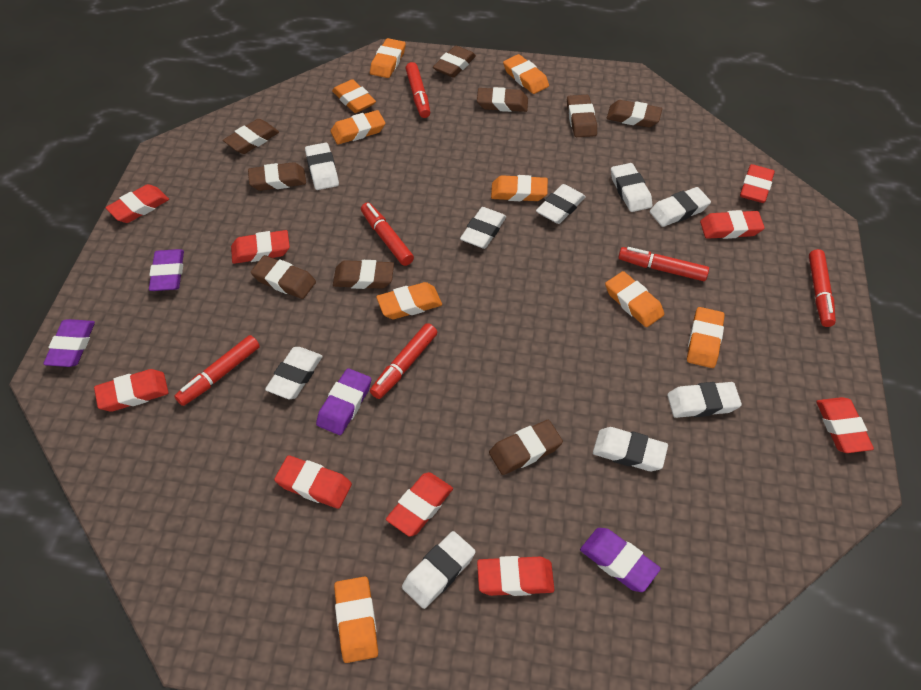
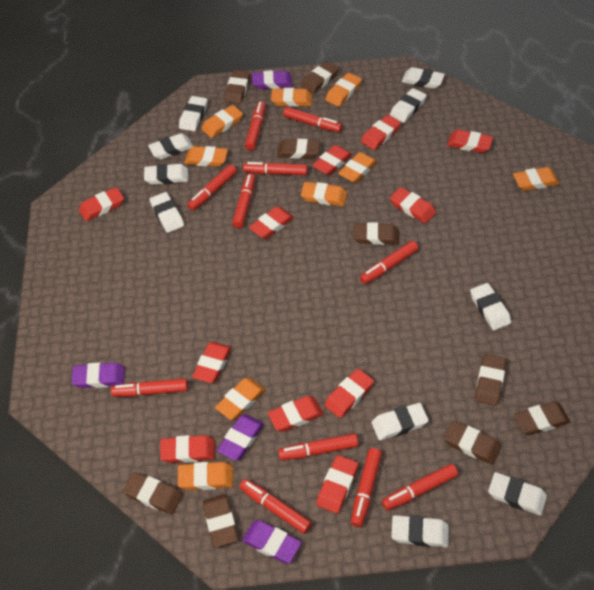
red eraser: [94,369,169,412] [105,184,169,223] [231,230,290,264] [274,455,352,509] [386,472,453,537] [477,556,555,596] [700,210,765,239] [740,164,775,203] [816,397,874,453] = 9 -> [79,187,124,221] [160,435,215,463] [192,342,231,383] [249,206,294,239] [268,396,324,432] [312,145,352,175] [316,455,358,514] [324,369,374,418] [361,115,401,150] [390,187,436,224] [447,130,493,153] = 11
red marker: [174,335,260,406] [361,202,414,266] [370,323,437,399] [405,62,430,118] [618,247,709,281] [809,249,836,327] = 6 -> [111,378,188,397] [187,164,237,211] [232,174,255,229] [239,479,312,534] [243,162,308,176] [245,101,266,151] [278,433,358,461] [283,107,342,133] [351,448,382,527] [360,240,419,284] [382,464,458,511] = 11
white eraser: [265,347,323,399] [305,143,339,190] [402,531,476,609] [460,207,506,249] [536,184,586,224] [593,427,668,471] [611,163,652,212] [650,187,711,227] [667,382,742,418] = 9 -> [144,164,188,185] [148,133,193,159] [149,192,184,233] [179,96,208,131] [372,403,429,440] [390,88,427,123] [391,515,449,547] [402,67,445,89] [470,283,511,330] [488,472,547,516] = 10

